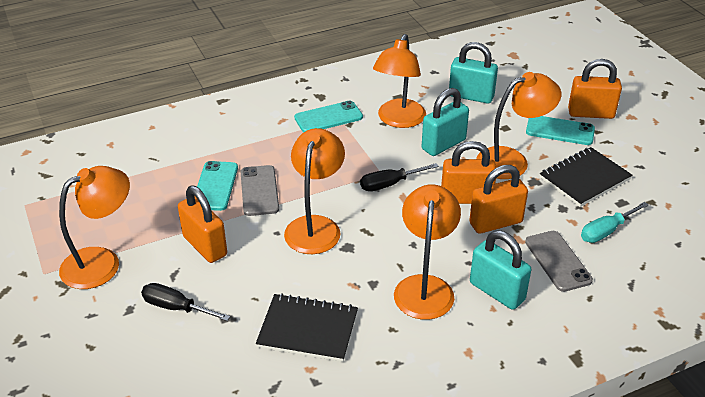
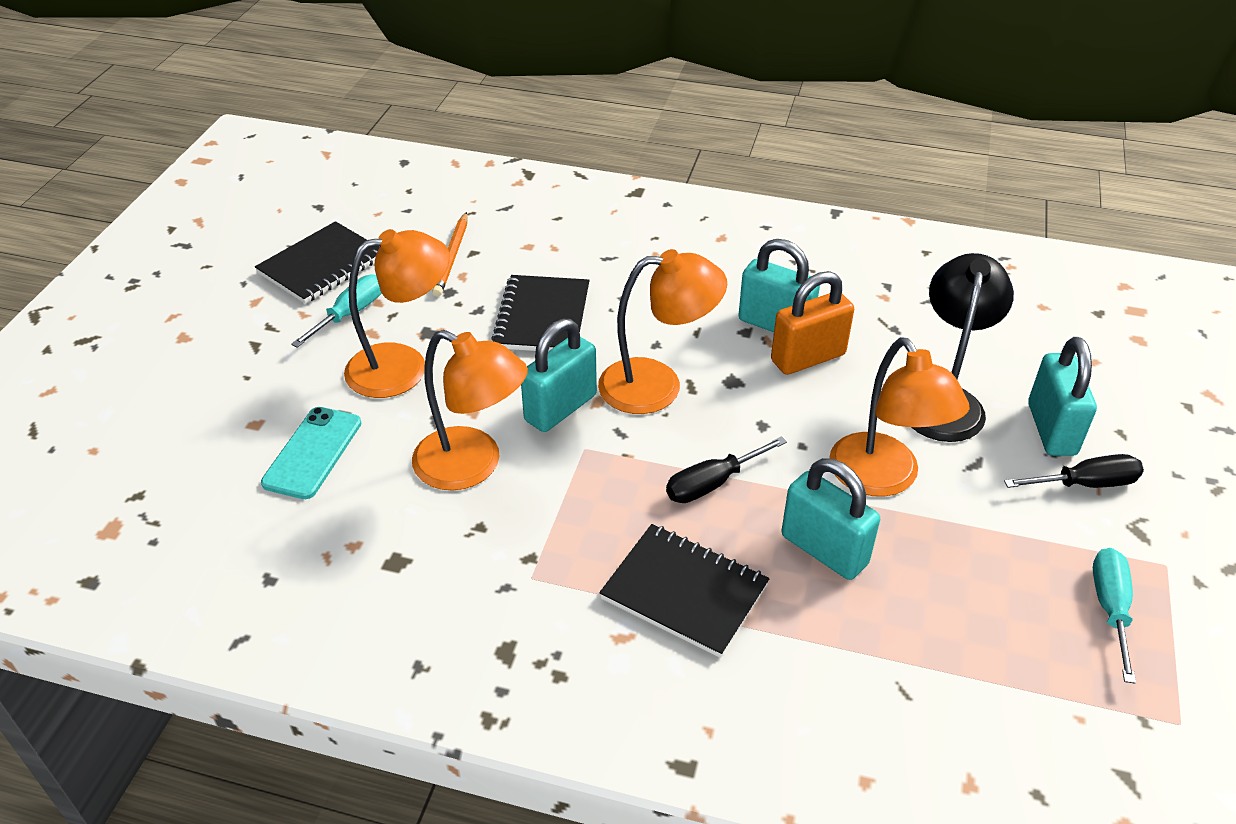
black lamp: none = 0 -> [911,253,1014,442] = 1
black notebook: [256,293,358,362] [540,147,632,207] = 2 -> [255,221,380,304] [491,275,590,351] [599,524,769,658] = 3
grey phone: [240,165,279,216] [525,231,593,292] = 2 -> none = 0
orange lamp: [59,166,130,289] [284,128,345,254] [373,34,426,128] [394,184,461,320] [476,72,561,179] = 5 -> [344,229,450,398] [412,330,528,491] [598,249,727,414] [829,337,970,497] = 4
orange padlock: [178,186,227,263] [441,141,496,204] [469,165,528,234] [568,59,622,119] = 4 -> [771,271,854,375] = 1
orange pencil: none = 0 -> [432,212,467,297] = 1
turquoise padlock: [422,88,469,156] [449,42,498,104] [470,230,531,310] = 3 -> [521,319,597,432] [738,239,820,332] [782,458,880,580] [1028,337,1097,456] = 4
turquoise phone: [194,161,238,211] [294,101,363,132] [526,116,595,145] = 3 -> [261,407,362,499] = 1
turquoise screwdriver: [581,202,649,243] = 1 -> [291,274,382,348] [1093,548,1136,684] = 2

